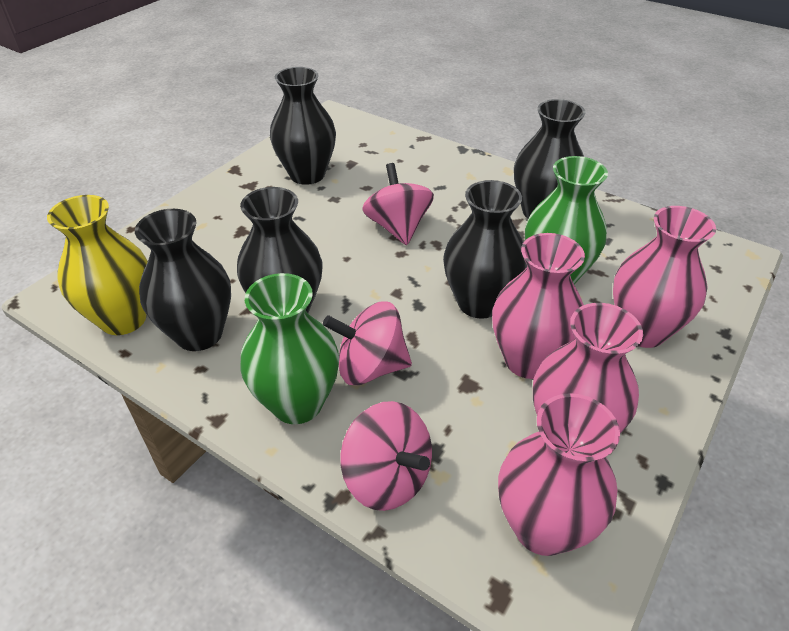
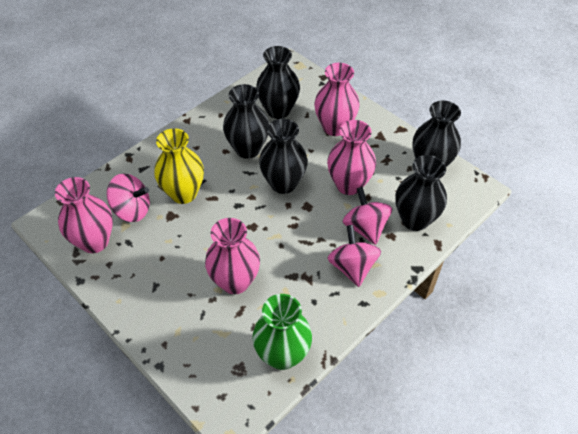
green vase: [240,273,339,424] [525,156,608,285] = 2 -> [252,294,312,370] = 1

